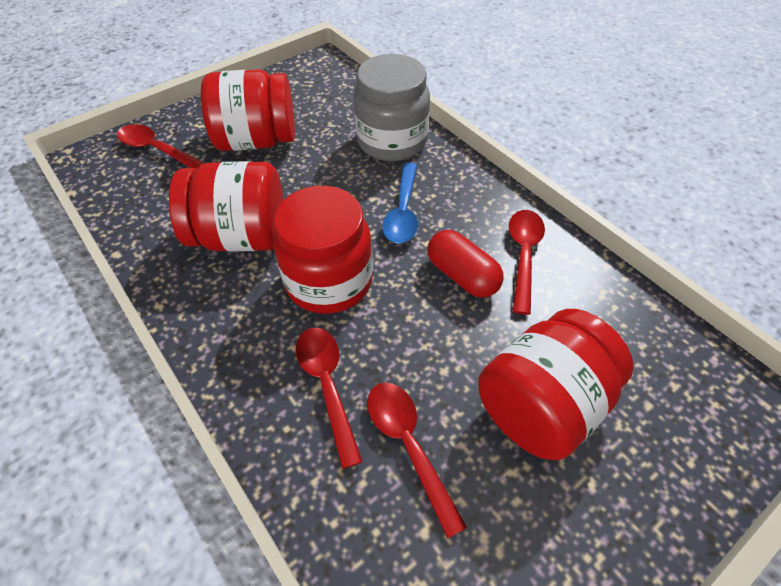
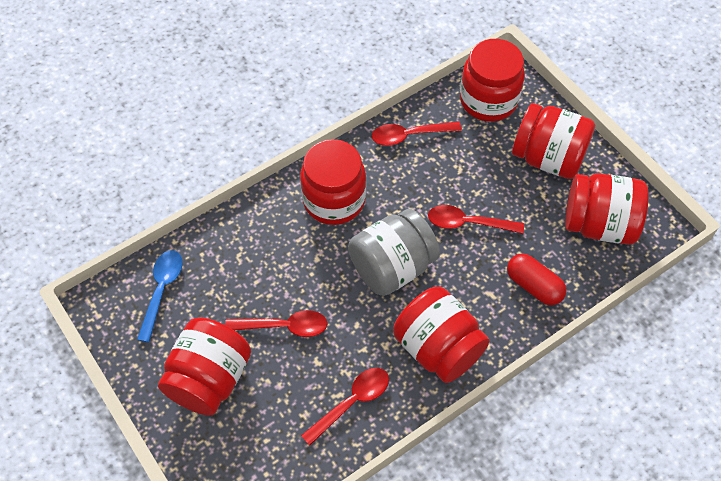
red jar: [169,161,283,252] [201,69,295,151] [274,186,373,314] [478,309,634,460] = 4 -> [158,317,251,416] [300,139,366,225] [393,287,489,383] [460,39,525,122] [512,103,595,179] [565,173,649,245] = 6

